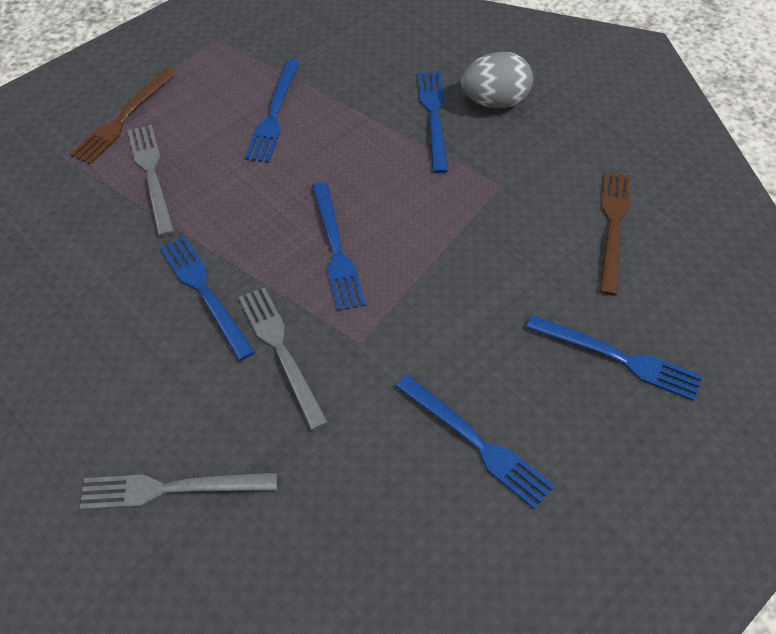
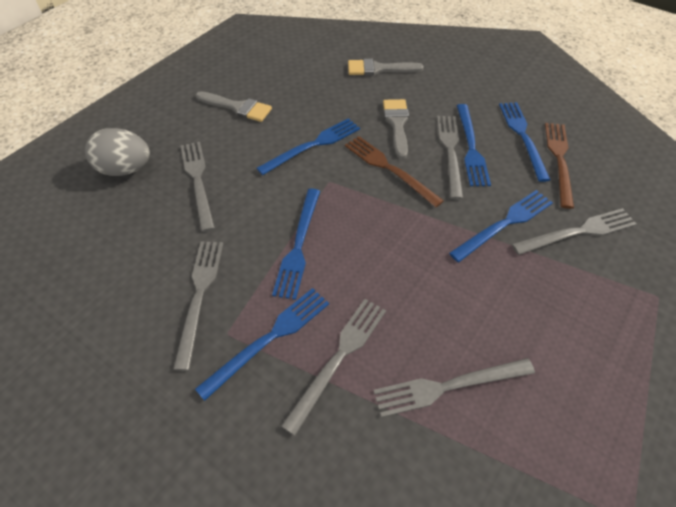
grey brush: none = 0 -> [195,91,272,122] [348,59,424,76] [383,99,409,159] = 3
grey fork: [80,472,277,510] [127,125,174,237] [239,287,328,430] = 3 -> [173,241,224,371] [181,142,215,232] [281,299,386,436] [373,358,535,418] [437,116,463,200] [512,208,636,255] = 6

